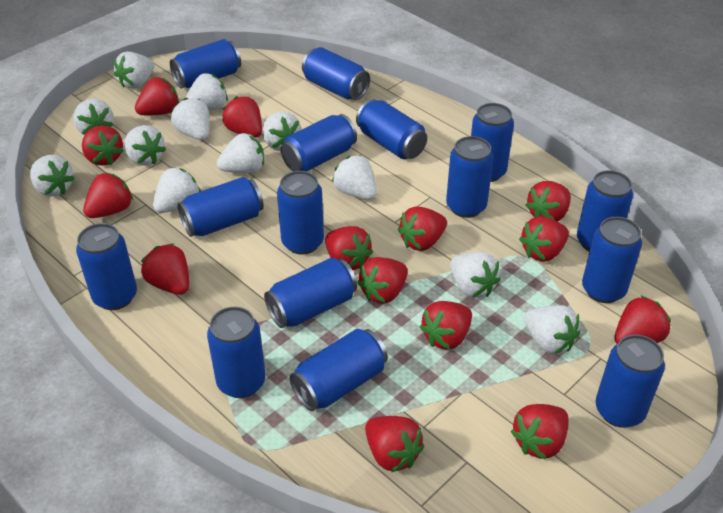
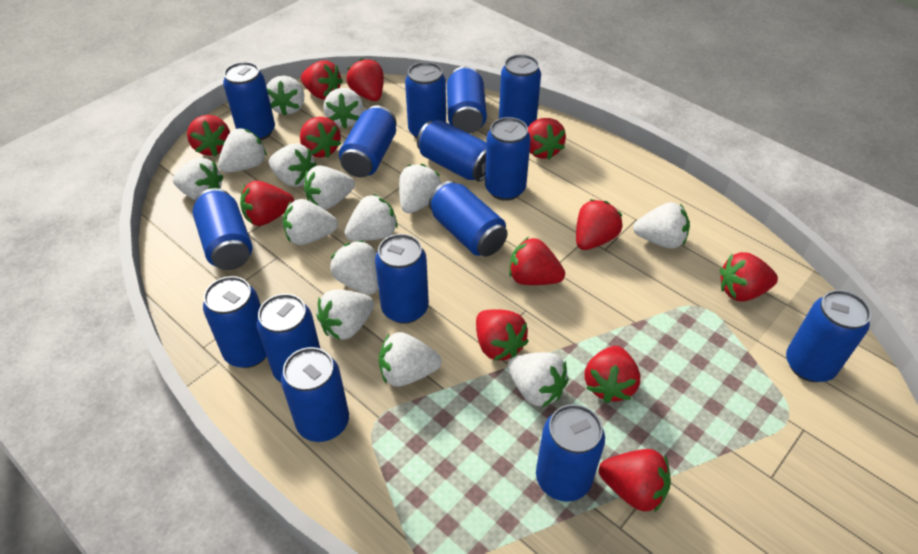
red strawberry: [82,125,124,166] [83,172,133,218] [135,77,179,115] [141,243,189,295] [222,96,262,138] [325,226,373,270] [357,257,408,304] [365,416,424,473] [398,206,447,251] [420,301,472,350] [511,404,569,460] [519,216,569,262] [526,181,571,221] [614,296,671,344] = 14 -> [187,115,230,156] [240,181,294,226] [300,117,342,158] [301,60,343,100] [346,58,384,101] [476,309,529,361] [509,237,565,285] [528,118,566,160] [576,199,623,250] [585,346,641,403] [599,449,671,513] [720,252,778,302] = 12
white strawberry: [30,155,75,196] [73,99,114,135] [114,51,155,89] [124,125,166,165] [153,167,200,213] [171,98,210,140] [186,73,228,111] [217,133,264,173] [263,111,301,151] [332,155,377,200] [450,252,501,298] [524,305,580,354] = 12 -> [173,158,223,200] [218,128,267,173] [266,76,304,116] [269,144,317,187] [283,199,338,245] [304,165,355,210] [316,289,374,340] [323,88,364,128] [330,241,378,295] [345,194,398,241] [378,332,442,387] [399,164,442,213] [507,352,569,407] [633,202,690,249] = 14

